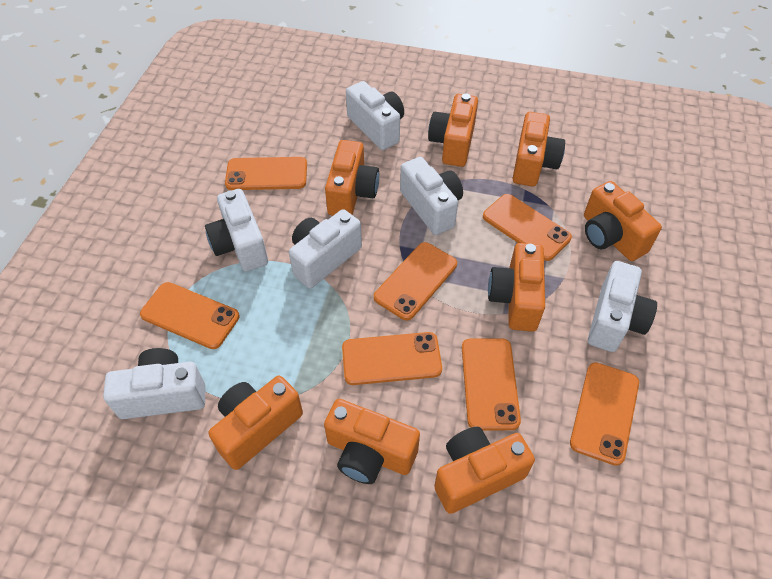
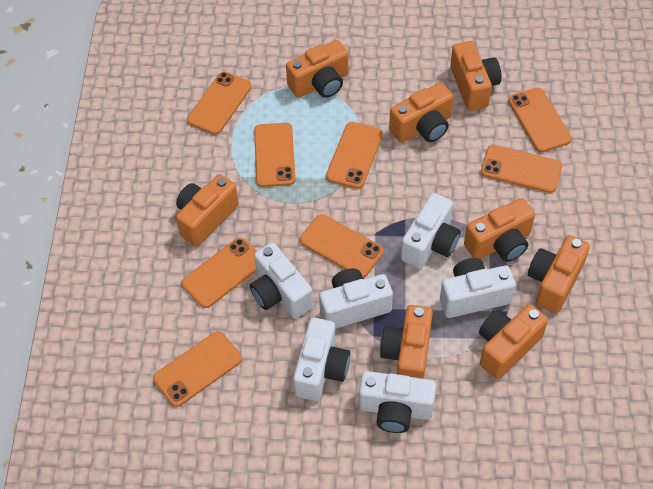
orange phone: [140,282,239,349] [225,157,307,190] [342,332,442,385] [374,242,457,320] [462,338,521,430] [483,194,572,261] [570,362,639,466] = 7 -> [153,331,242,407] [181,238,257,308] [187,72,252,135] [254,123,296,187] [300,214,383,278] [326,122,383,189] [481,145,562,193] [508,87,572,152] = 8

